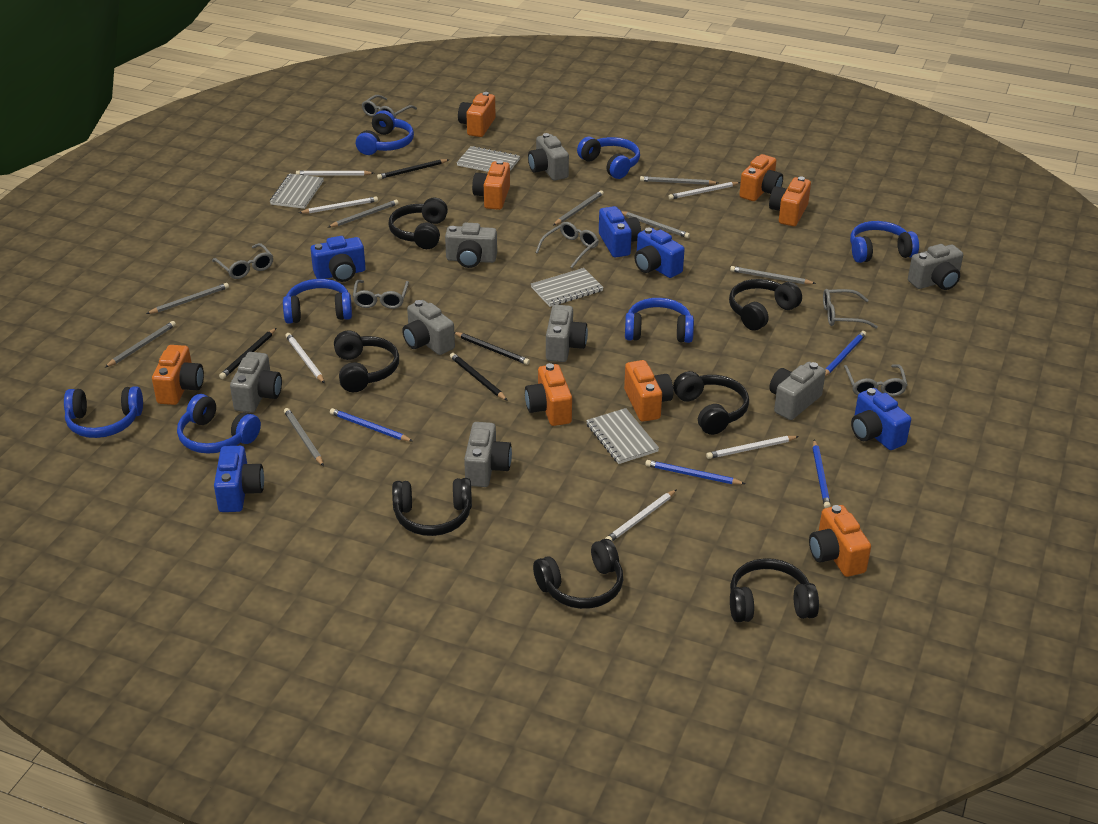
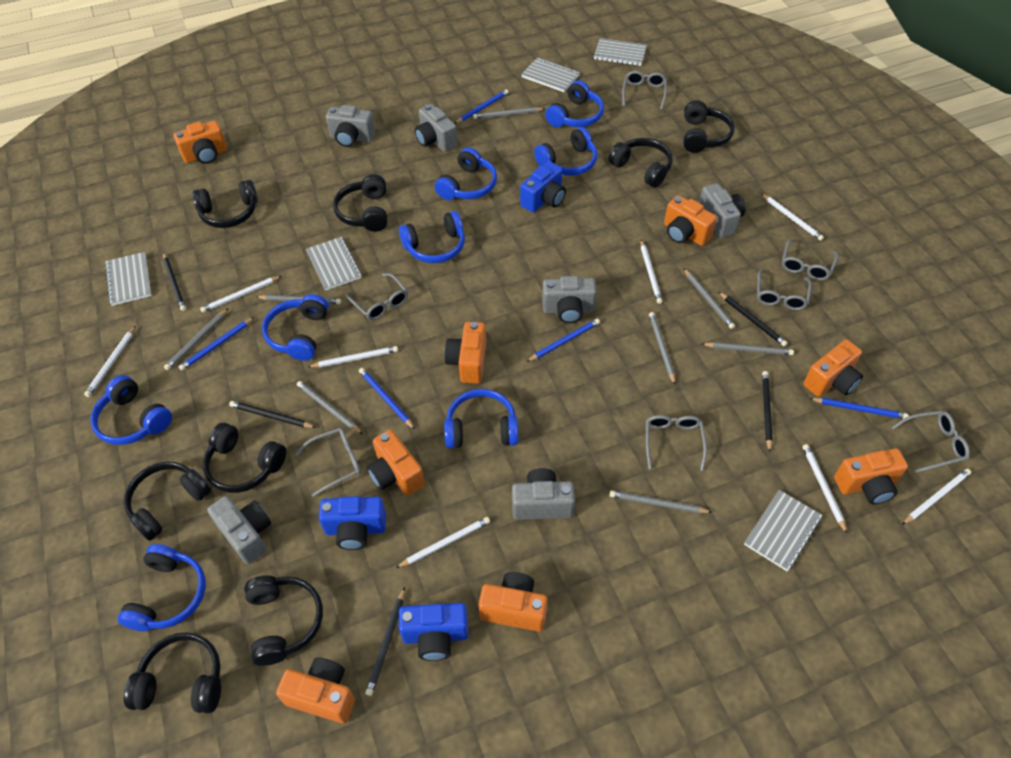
black headphones: [334,331,399,392] [388,198,448,249] [392,478,472,536] [533,539,623,609] [673,371,749,435] [729,279,802,331] [730,558,819,622] = 7 -> [123,462,211,541] [124,632,221,713] [193,180,258,228] [203,423,286,493] [244,576,323,666] [333,174,388,232] [608,138,673,188] [683,100,735,153] = 8
black pencil: [219,328,276,379] [377,159,449,179] [450,353,508,401] [454,332,530,365] = 4 -> [163,252,186,311] [229,401,316,428] [365,587,405,696] [719,292,788,347] [762,371,773,452] = 5
blue camera: [214,446,264,512] [311,236,366,282] [599,206,641,258] [634,228,685,278] [851,388,911,450] = 5 -> [319,496,386,550] [399,603,468,661] [520,161,566,212] = 3
blue headphones: [64,386,143,438] [177,394,261,454] [283,279,352,324] [356,110,414,155] [577,137,640,179] [625,298,694,343] [850,221,919,263] = 7 -> [90,375,172,445] [118,544,206,631] [262,294,328,361] [399,211,465,263] [435,147,497,200] [444,389,518,448] [534,127,598,176] [545,80,604,127] = 8
blue pencil: [330,408,413,441] [645,460,745,484] [813,440,831,508] [825,331,866,376] = 4 -> [179,317,255,371] [359,368,415,429] [454,89,509,124] [526,319,600,362] [809,398,909,419] = 5
grey camera: [230,352,282,413] [402,300,455,355] [445,223,497,268] [464,422,512,487] [528,133,569,181] [546,305,588,362] [769,362,826,420] [908,244,963,290] = 8 -> [207,496,271,564] [326,105,375,147] [415,104,458,152] [512,468,575,520] [542,276,596,323] [699,183,746,238] = 6
grey glasses: [212,243,273,279] [353,280,409,309] [362,95,417,118] [535,222,599,268] [823,289,878,329] [844,364,908,396] = 6 -> [295,428,361,497] [345,273,408,320] [622,71,667,110] [646,415,707,471] [757,269,812,310] [782,239,839,281] [891,411,970,473] = 7
grey notebook: [270,174,324,209] [457,146,520,172] [531,268,604,307] [586,408,659,464] = 4 -> [105,252,151,306] [306,237,362,291] [521,58,580,92] [594,38,647,66] [744,490,822,571] = 5
white pencil: [286,333,325,383] [296,170,373,176] [299,196,378,214] [605,489,677,541] [668,182,741,200] [706,436,799,459] = 6 -> [84,326,136,397] [200,276,281,313] [308,346,398,368] [396,517,490,568] [641,240,662,304] [761,193,824,241] [802,444,847,534] [902,469,971,525] = 8

